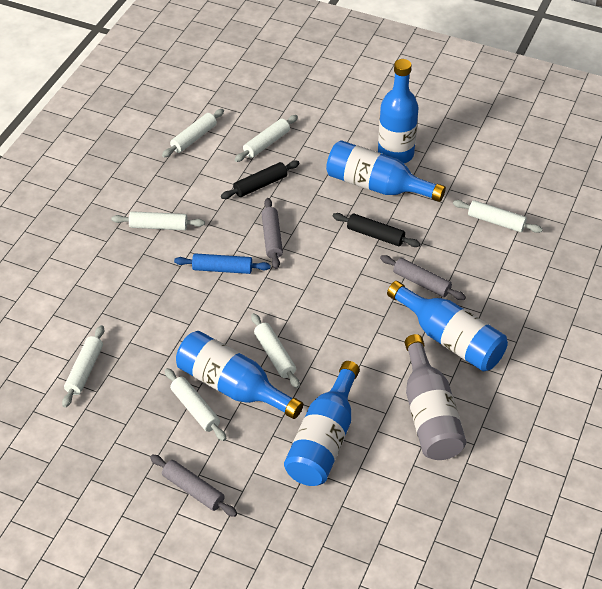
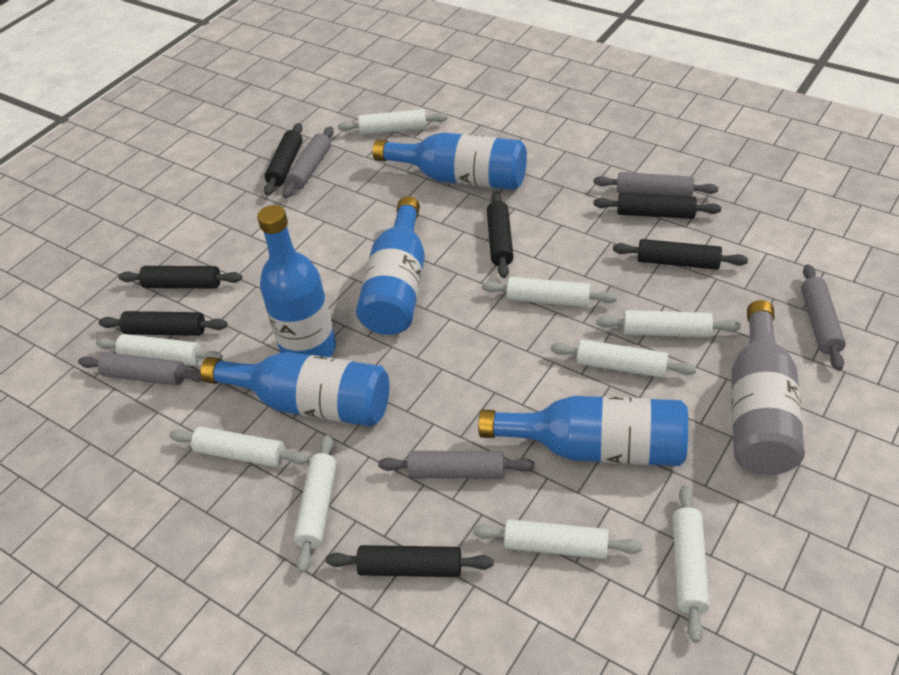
black rolling pin: [221,161,300,199] [332,213,420,247] = 2 -> [98,311,228,336] [118,266,242,288] [264,123,303,195] [326,545,494,577] [487,191,514,278] [593,193,721,219] [613,239,748,270] = 7
blue rolling pin: [174,253,271,274] = 1 -> none = 0
grey rolling pin: [150,454,237,517] [261,198,283,269] [380,255,466,300] = 3 -> [78,352,203,386] [282,127,334,198] [378,451,534,479] [594,172,718,196] [801,264,846,371] = 5
white rolling pin: [62,325,104,408] [111,211,205,230] [162,109,224,157] [165,368,226,441] [234,115,298,162] [251,313,300,388] [453,200,543,233] = 7 -> [96,334,223,366] [169,427,309,467] [294,434,337,573] [338,109,447,135] [473,519,642,559] [482,277,617,307] [550,340,697,378] [596,310,741,338] [672,485,709,643] = 9

